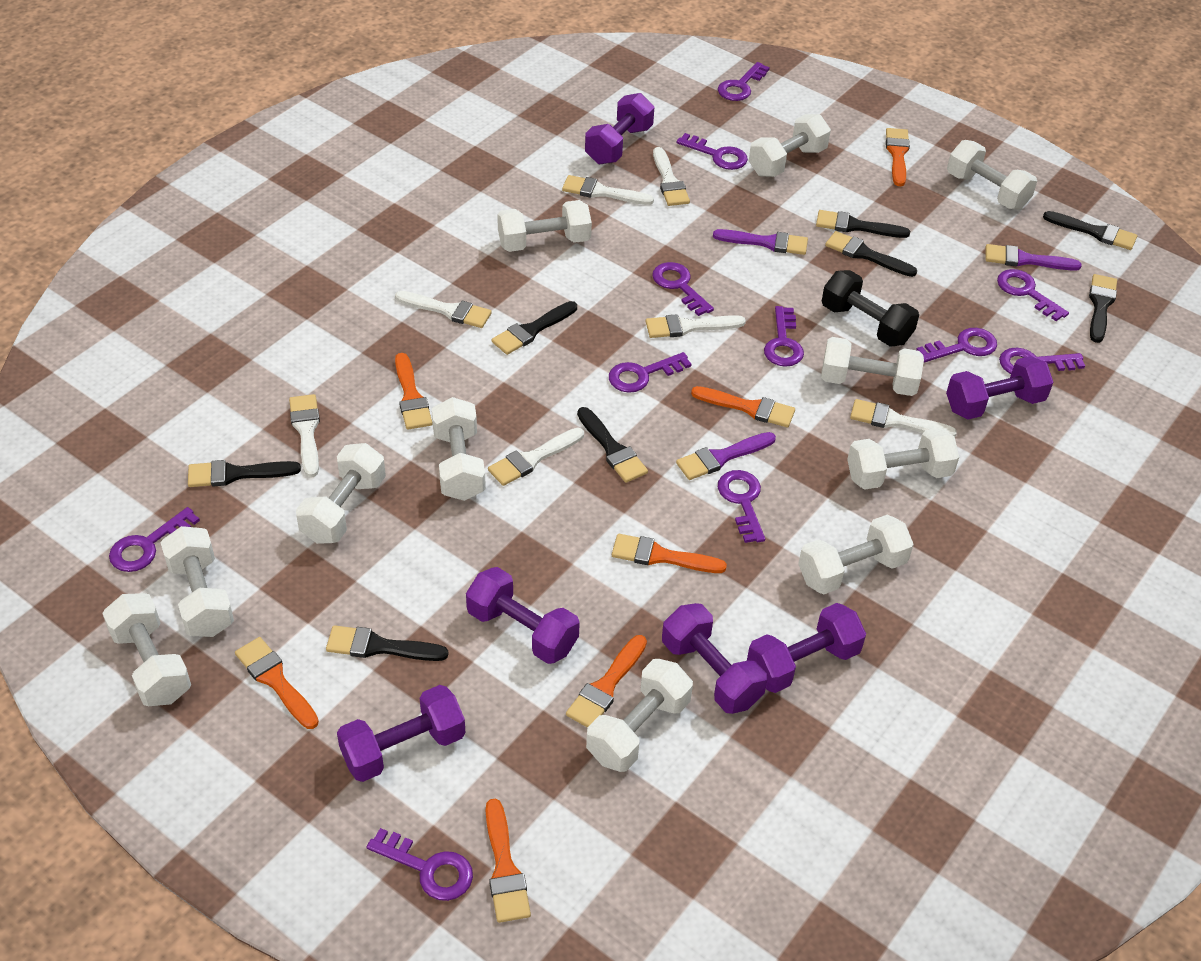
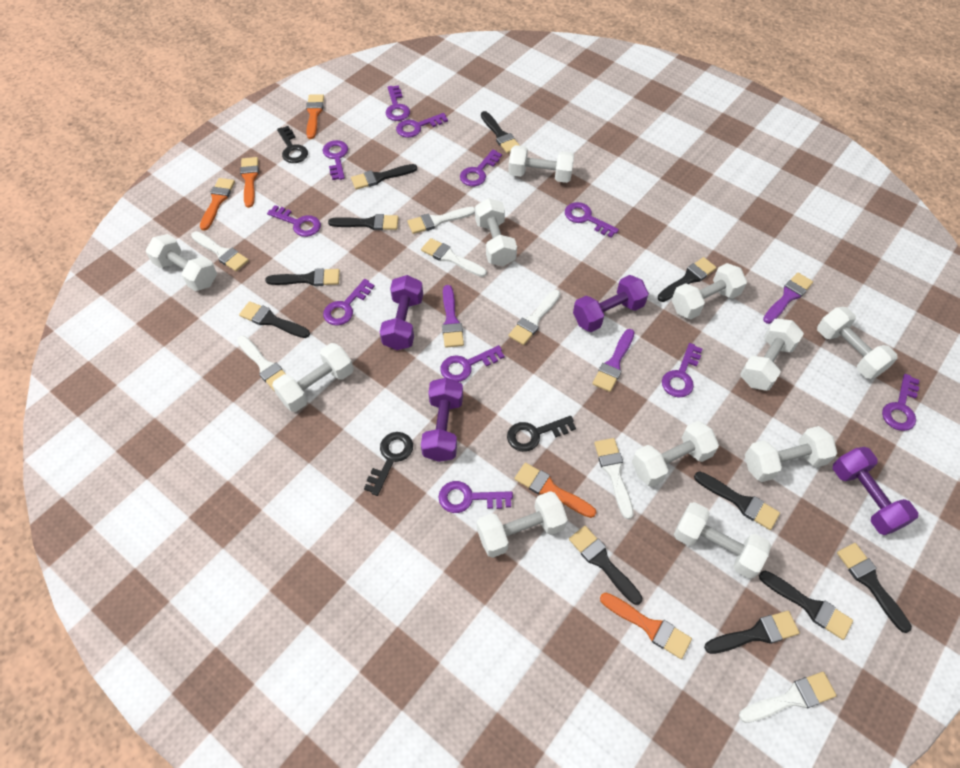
black brush: [188,460,301,487] [326,625,449,661] [492,301,577,355] [577,407,648,483] [816,210,910,238] [825,231,917,277] [1043,211,1137,250] [1089,274,1117,343] = 8 -> [239,301,310,338] [265,268,340,286] [328,214,399,230] [351,164,417,190] [481,111,520,153] [569,526,643,605] [658,257,717,302] [694,471,780,530] [704,611,800,654] [759,571,853,640] [837,543,912,633] = 11
black dumbbell: [822,270,919,347] = 1 -> none = 0
black key: none = 0 -> [277,126,308,163] [364,432,413,496] [507,416,576,452] = 3
orange brush: [235,637,319,729] [395,353,433,430] [486,799,531,923] [566,635,647,728] [612,534,727,573] [691,386,795,428] [886,128,910,186] = 7 -> [200,178,235,231] [240,157,259,208] [306,94,324,139] [514,463,596,518] [600,593,692,659] = 5
purple dumbbell: [337,685,465,782] [466,567,580,664] [585,93,654,164] [662,603,767,714] [747,603,866,693] [946,356,1053,419] = 6 -> [380,275,423,350] [421,377,463,462] [573,275,649,332] [833,447,918,535] = 4

